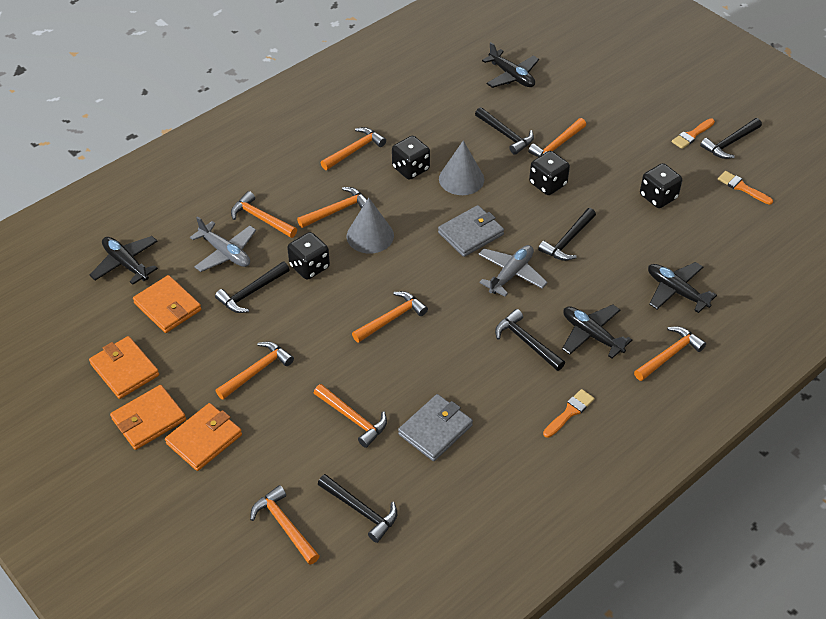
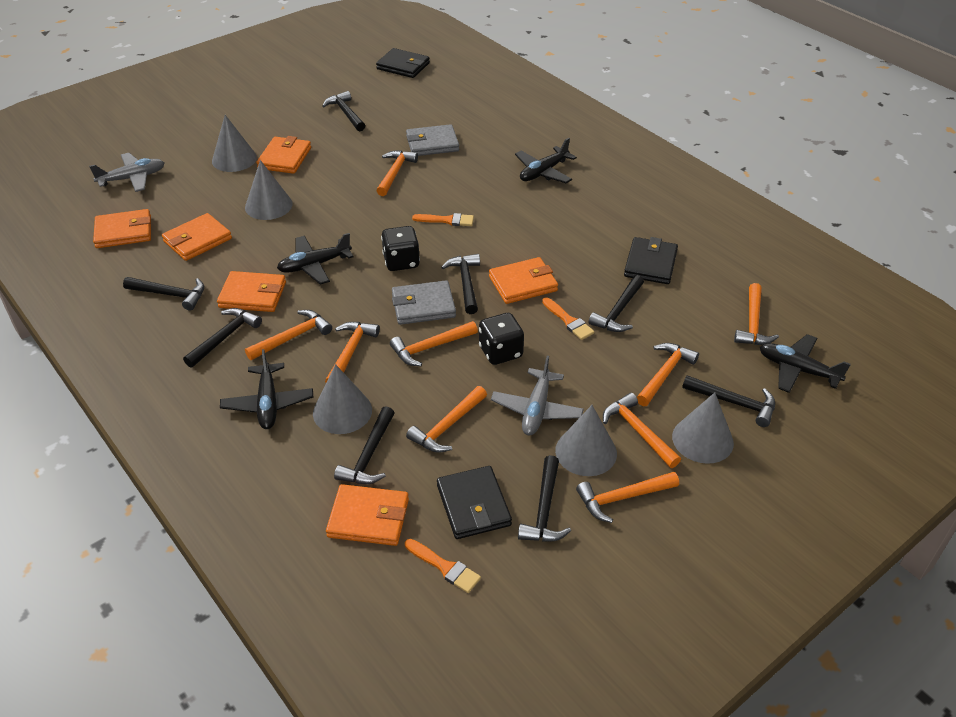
black dice: [287,232,330,280] [392,136,430,180] [529,151,570,195] [640,163,682,208] = 4 -> [381,226,420,271] [479,313,524,365] = 2
black hammer: [215,262,290,313] [318,474,397,543] [475,107,534,155] [495,309,565,371] [538,208,596,261] [700,118,762,159] = 6 -> [123,277,204,311] [183,308,262,368] [322,91,365,131] [334,406,395,484] [441,254,480,314] [518,455,571,542] [589,275,644,332] [682,375,775,427] = 8
black wallet: none = 0 -> [376,48,430,78] [437,466,512,539] [624,237,678,284] = 3
grey cone: [347,198,394,254] [439,140,484,195] = 2 -> [212,115,257,172] [245,160,293,220] [313,364,372,434] [555,405,617,476] [672,392,734,464] = 5
orange wallet: [89,336,159,399] [110,385,186,450] [133,275,201,333] [165,403,242,471] = 4 -> [93,209,151,248] [162,213,232,261] [217,271,286,312] [256,136,311,174] [326,484,409,546] [489,257,558,304] = 6

